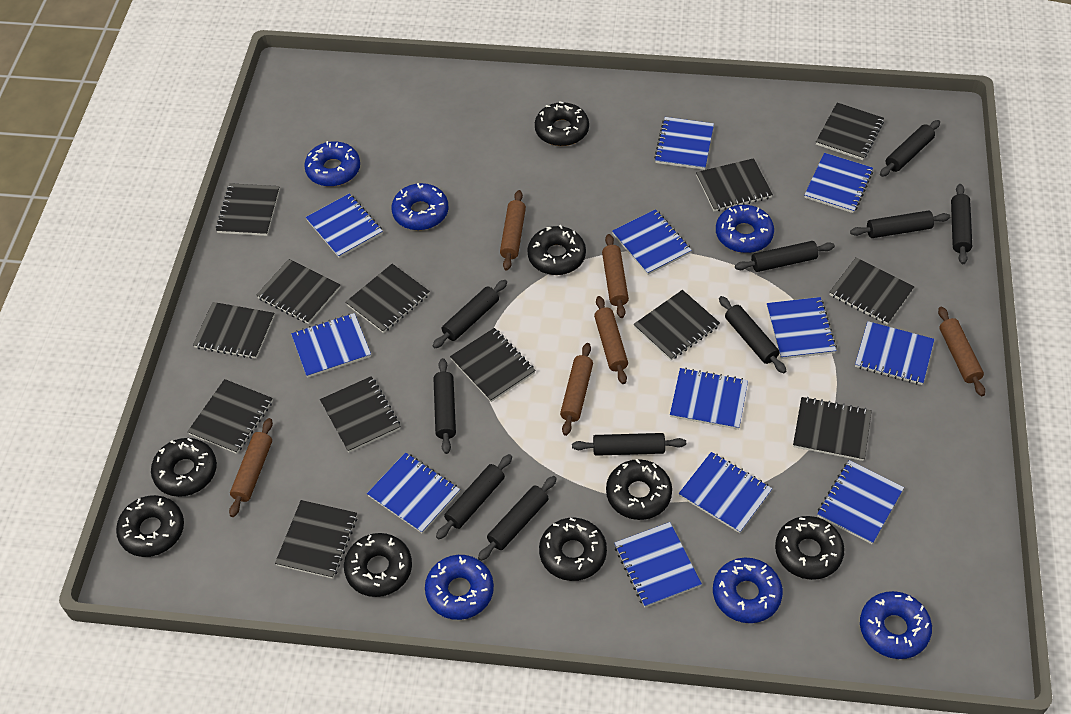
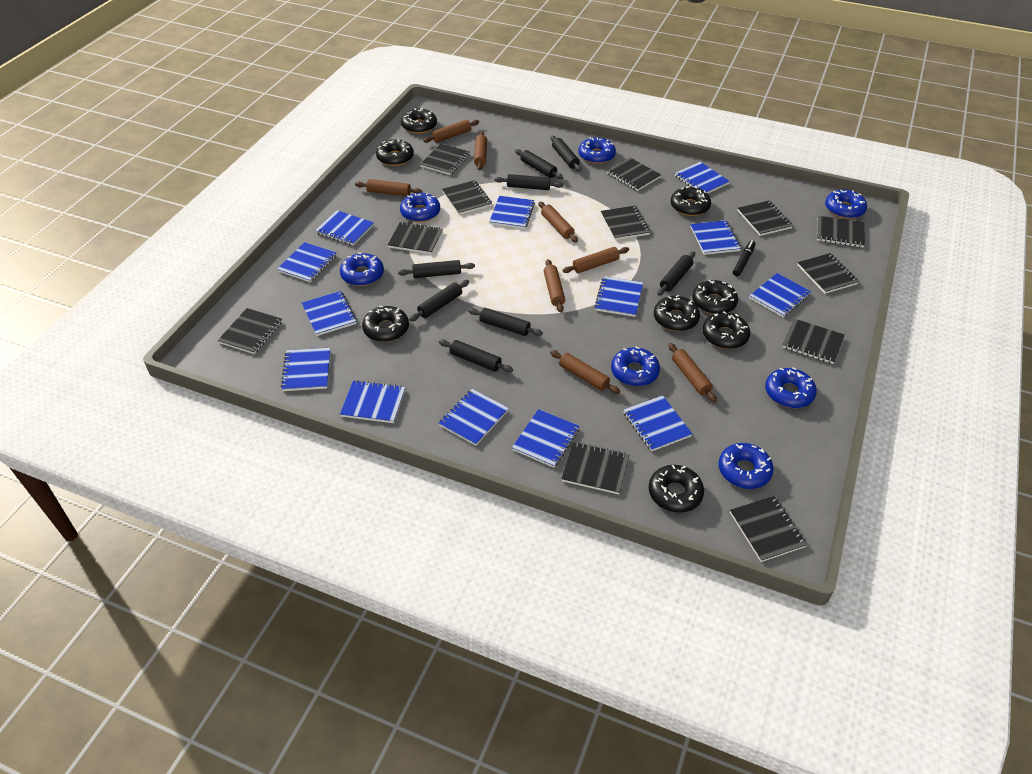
black marker: none = 0 -> [733,240,756,276] = 1
black notebook: [187,379,273,454] [193,302,274,359] [216,183,280,236] [256,259,340,324] [275,500,358,579] [320,376,401,453] [345,264,430,333] [450,328,535,402] [633,290,720,361] [696,158,773,212] [793,397,872,461] [816,103,884,160] [829,257,914,325] = 13 -> [217,308,282,354] [388,222,443,254] [420,143,470,175] [442,180,492,215] [561,442,629,494] [601,206,650,240] [607,158,661,191] [730,496,807,562] [737,201,793,236] [782,319,845,364] [797,253,859,294] [817,216,865,247] = 12
black rolling pin: [433,280,507,348] [433,358,456,454] [436,454,512,539] [478,476,557,561] [572,433,686,456] [719,296,786,373] [735,241,835,272] [850,210,950,238] [880,120,940,177] [951,184,972,264] = 10 -> [398,260,475,278] [409,280,469,321] [439,339,513,372] [468,308,543,336] [495,174,563,190] [515,149,563,179] [551,136,581,172] [657,251,695,296] = 8
blue donut: [304,141,360,187] [392,183,449,230] [425,555,494,620] [713,558,783,623] [716,205,774,253] [860,591,932,659] = 6 -> [340,253,384,286] [400,193,440,222] [578,137,616,164] [611,347,660,386] [718,443,774,489] [765,367,817,408] [825,190,867,219] = 7
blue notebook: [291,313,371,378] [306,193,383,258] [367,452,460,534] [612,209,692,275] [614,522,702,607] [654,117,714,170] [670,368,748,430] [678,452,772,533] [767,297,837,359] [804,153,873,213] [817,460,904,544] [855,321,935,385] = 12 -> [277,242,337,282] [281,348,330,391] [302,291,357,336] [315,210,374,246] [340,380,405,423] [439,389,509,446] [489,196,535,229] [512,409,580,468] [594,276,643,317] [624,395,692,451] [675,162,730,194] [690,220,741,255] [749,273,811,317] = 13
brown rolling pin: [229,418,273,517] [500,190,526,271] [560,343,593,436] [594,296,628,384] [602,234,629,318] [938,307,985,396] = 6 -> [355,179,422,196] [423,120,479,143] [474,132,487,171] [538,202,578,243] [544,259,565,313] [550,350,620,394] [562,247,629,273] [668,343,717,403] = 8

